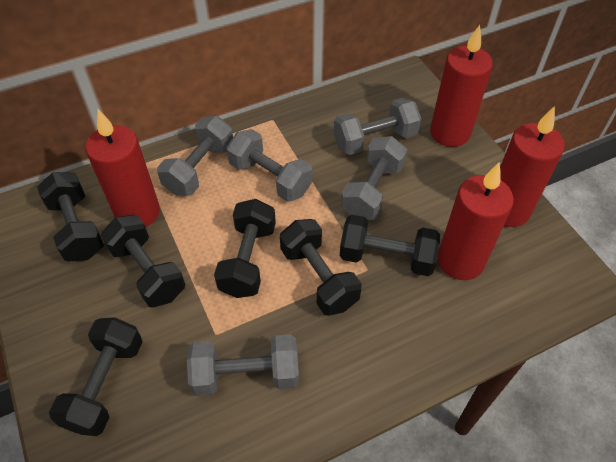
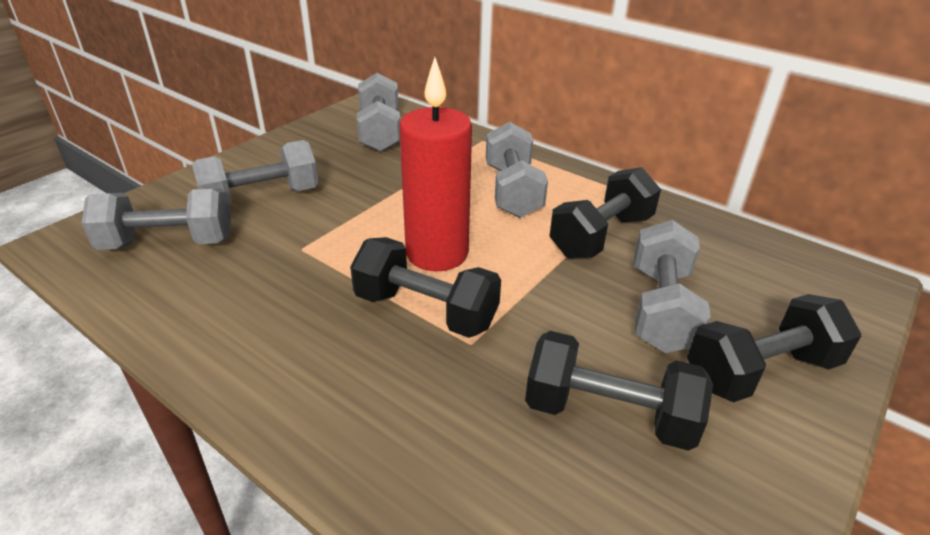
black dumbbell: [37,172,104,261] [49,317,143,436] [101,215,185,308] [214,199,276,298] [280,219,362,316] [340,215,440,276] = 6 -> [350,237,501,338] [525,331,713,451] [550,167,661,258] [687,294,861,402] = 4
red candle: [86,109,160,227] [430,25,493,147] [438,163,514,280] [500,106,565,227] = 4 -> [399,57,472,271] = 1

